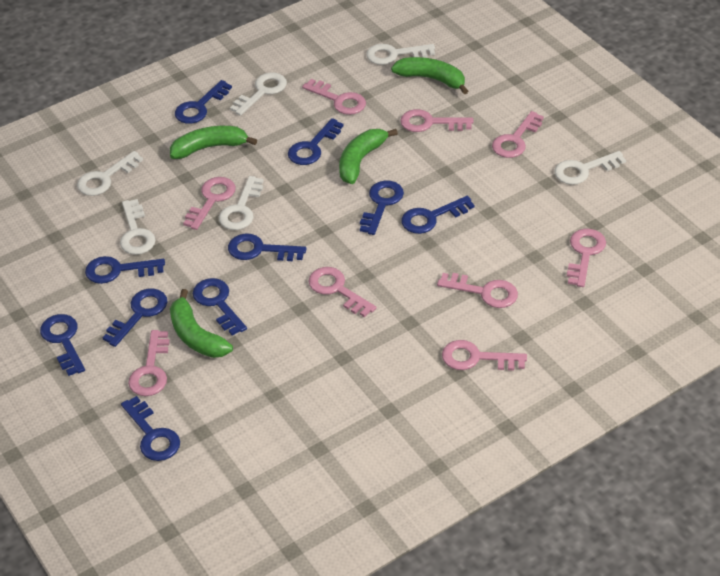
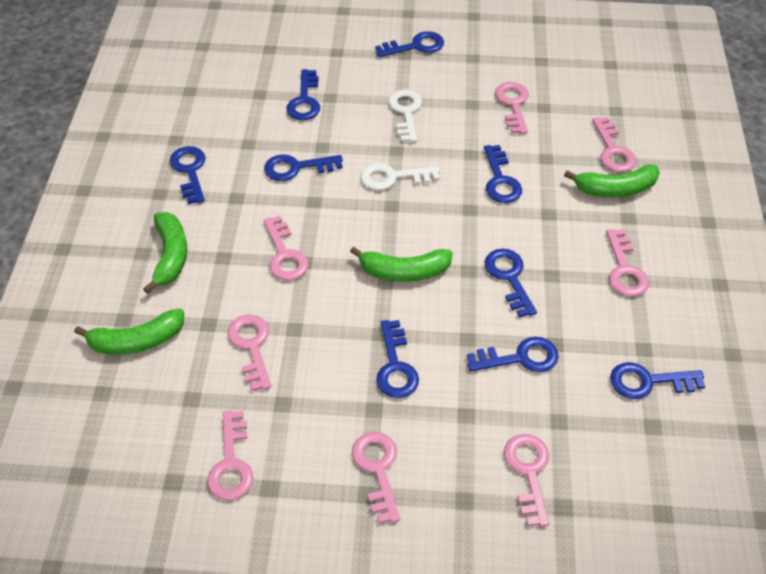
blue key: [40,314,85,376] [85,256,165,284] [103,288,167,347] [121,396,180,461] [175,80,232,124] [193,278,247,336] [228,233,306,261] [288,118,344,165] [360,180,404,235] [401,196,475,234] = 10 -> [170,146,206,204] [264,154,343,181] [286,69,320,120] [375,31,444,57] [376,320,419,398] [467,337,559,372] [484,145,522,203] [484,249,537,318] [610,362,705,399] = 9
pink key: [128,330,170,396] [183,177,236,230] [302,79,366,115] [308,267,377,317] [400,109,474,132] [437,273,518,308] [442,340,527,371] [492,111,544,158] [567,229,606,287] = 9 -> [207,410,253,500] [228,314,271,391] [264,216,308,280] [352,432,400,524] [495,82,529,134] [504,434,549,527] [592,117,636,172] [606,229,649,297] = 8
white key: [77,151,143,196] [120,199,156,255] [219,176,263,230] [230,73,287,116] [366,44,435,65] [554,151,626,185] = 6 -> [361,163,440,190] [388,89,422,142] = 2

